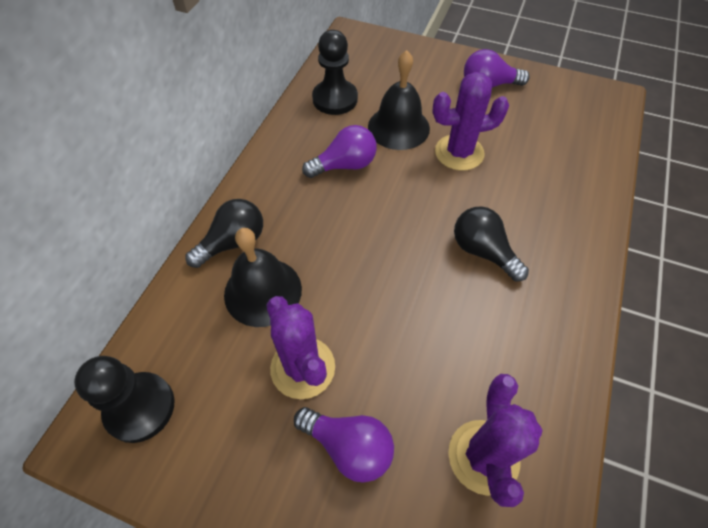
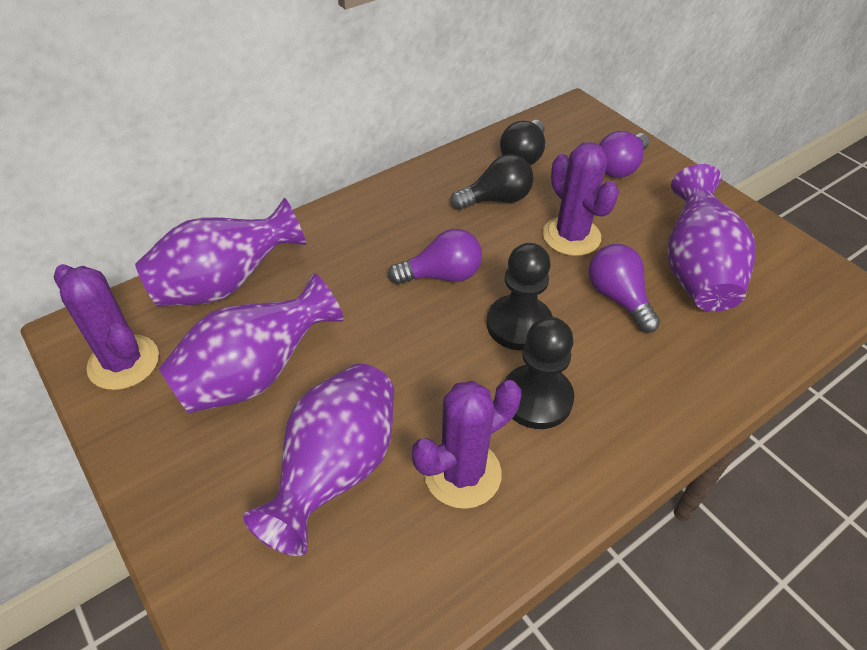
black bell: [224,228,302,327] [368,50,430,150] = 2 -> none = 0
purple vase: none = 0 -> [135,198,306,307] [159,273,344,413] [243,363,394,556] [667,164,756,312] = 4

